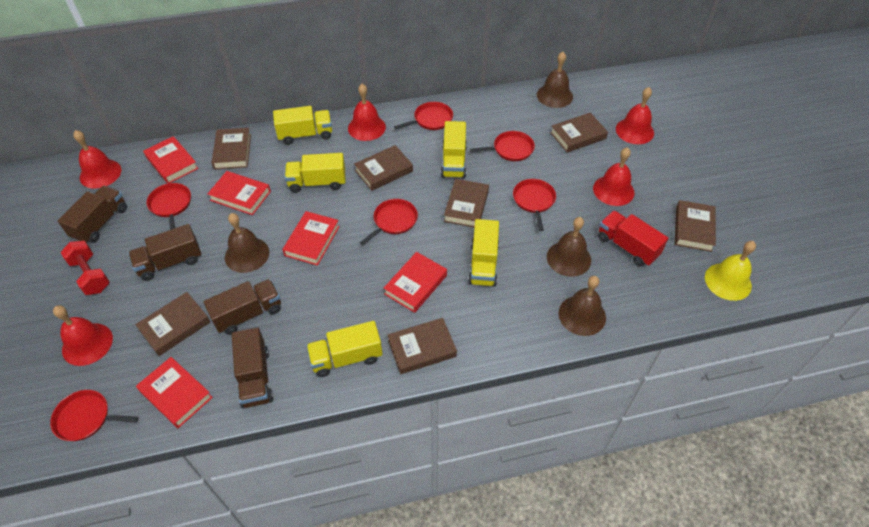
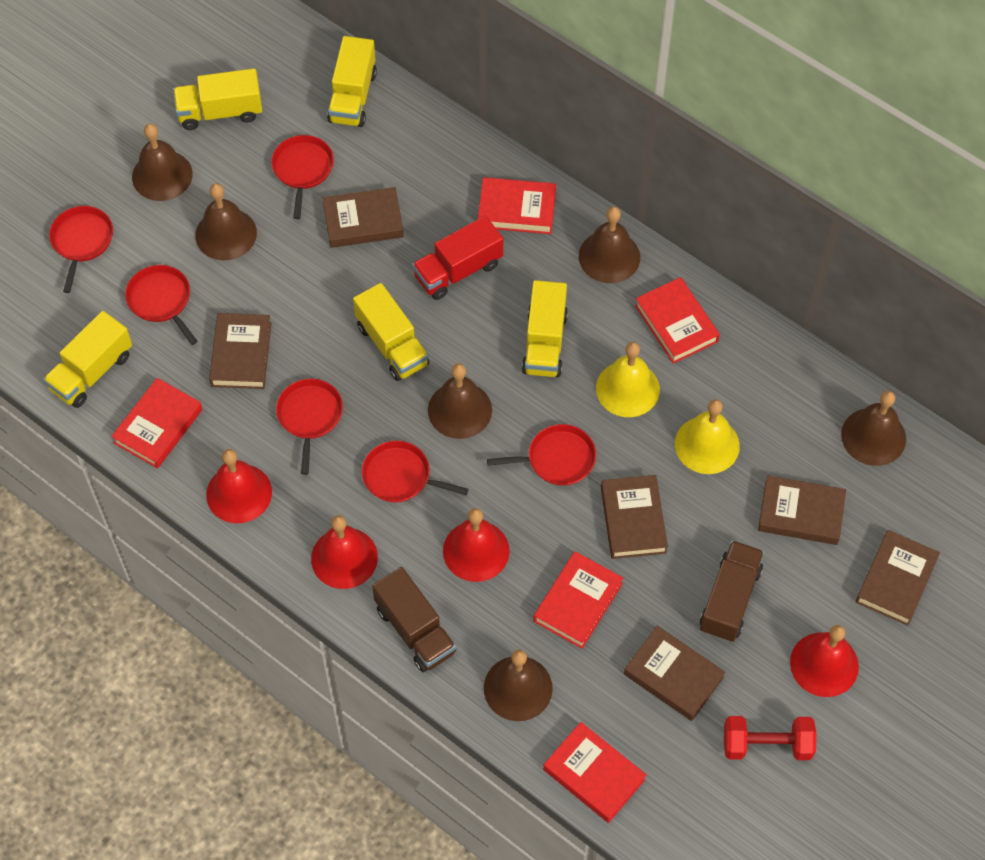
brown bell: [225,213,269,273] [537,52,573,108] [547,217,591,277] [558,276,606,336] = 4 -> [132,124,193,201] [195,184,257,260] [428,363,492,439] [484,650,553,721] [579,207,640,283] [841,391,906,466] = 6
brown book: [135,292,210,356] [211,128,251,170] [354,145,413,191] [388,318,457,374] [444,179,489,227] [550,113,608,153] [675,200,716,252] = 7 -> [209,313,271,389] [323,187,404,248] [601,475,668,559] [624,626,725,721] [758,475,846,545] [855,530,940,626] = 6
brown truck: [58,186,127,243] [128,224,201,281] [204,279,281,335] [232,327,274,408] = 4 -> [372,567,456,672] [700,540,764,642] = 2
red bell: [53,305,113,366] [73,130,121,189] [348,84,386,141] [593,147,634,206] [616,87,654,144] = 5 -> [206,449,272,523] [311,515,378,589] [443,508,510,582] [790,625,859,697] = 4
yellow bell: [705,241,756,301] = 1 -> [596,342,660,417] [675,399,740,474] = 2

